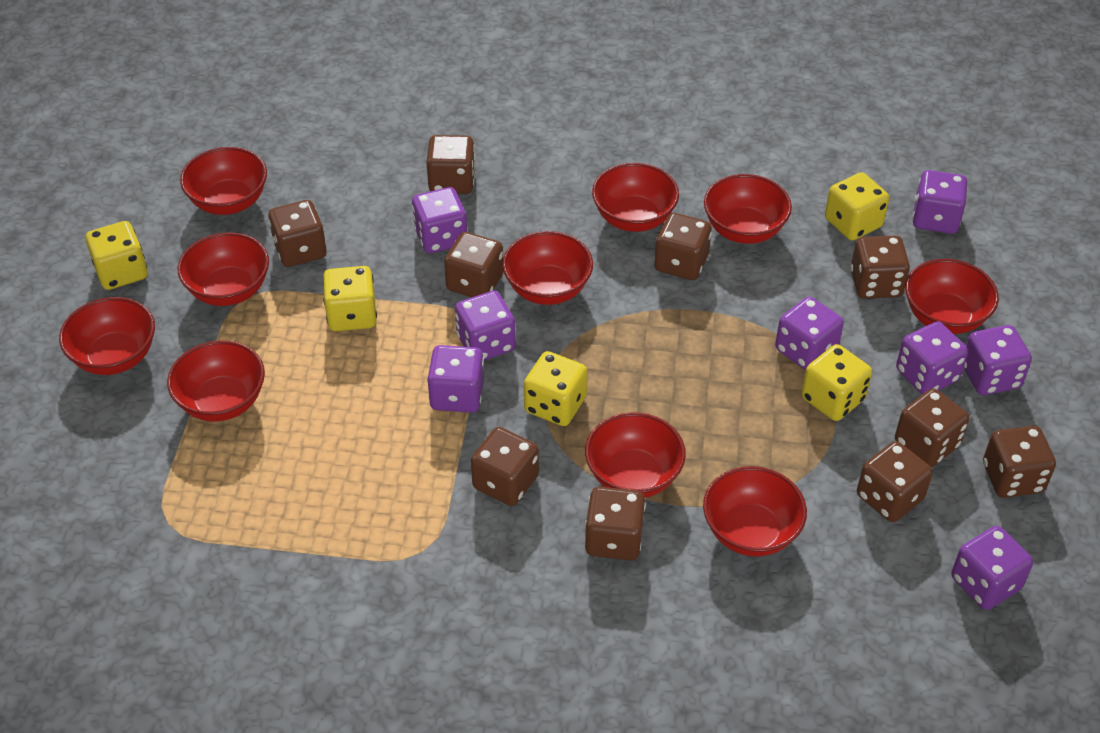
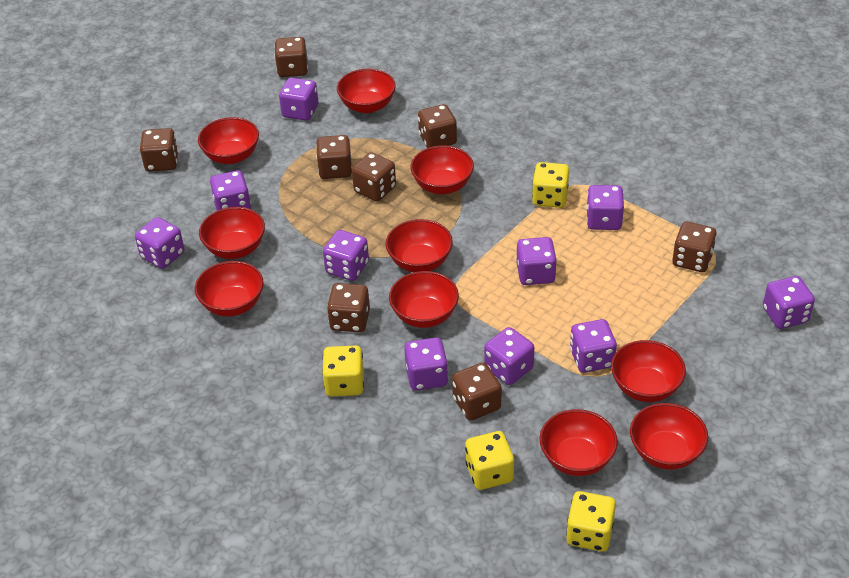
brown dice: [268,200,327,267] [426,135,476,194] [444,232,503,297] [471,427,539,506] [585,487,646,561] [654,213,712,280] [851,236,910,299] [857,441,933,522] [895,388,969,467] [983,426,1056,498] = 10 -> [140,128,178,172] [275,37,308,77] [316,135,352,179] [327,283,370,332] [352,152,396,202] [418,104,457,148] [452,362,501,421] [672,221,717,272] = 8
purple dice: [412,187,467,253] [427,345,484,413] [455,291,516,360] [775,297,844,370] [896,321,968,394] [913,170,968,234] [951,526,1033,610] [964,325,1032,395] = 8 -> [135,217,184,269] [210,170,251,211] [279,77,318,121] [323,230,369,281] [404,337,448,391] [484,327,534,385] [517,237,557,285] [570,319,617,373] [586,185,624,230] [763,276,815,329] = 10
yellow dice: [85,221,148,290] [323,266,377,331] [524,351,587,426] [801,344,872,421] [825,172,889,241] = 5 -> [322,345,364,396] [465,431,514,490] [532,162,569,208] [566,491,616,552] = 4

